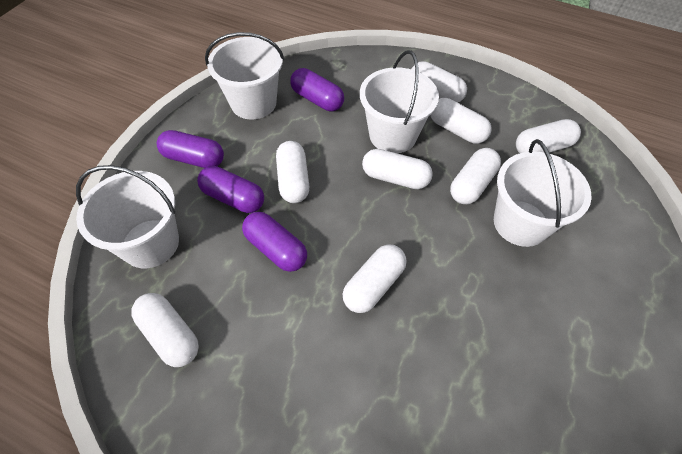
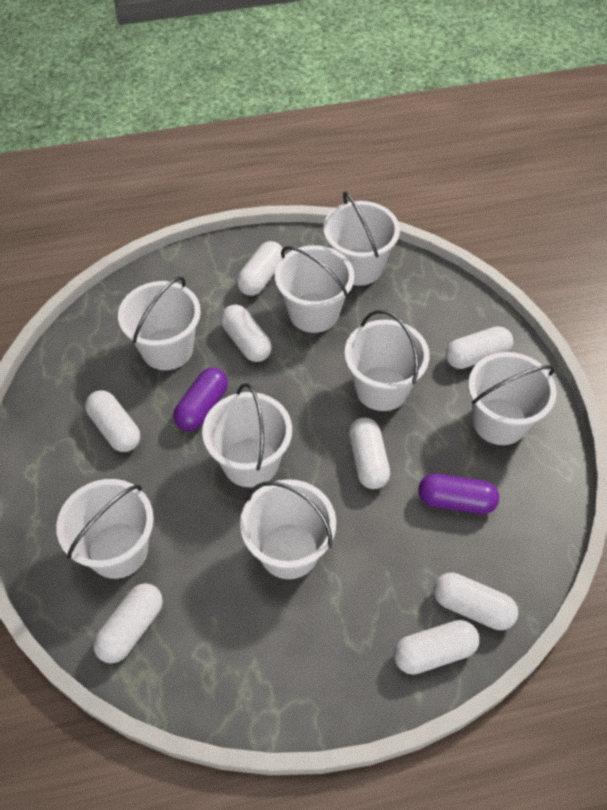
purple capsule: [157,130,224,168] [197,166,264,213] [242,212,307,272] [290,68,344,111] = 4 -> [173,368,228,431] [418,474,499,514] = 2
white bucket: [76,165,179,268] [205,32,284,119] [360,50,439,153] [494,139,592,247] = 4 -> [56,479,154,579] [118,276,201,370] [202,383,292,487] [240,479,336,579] [275,245,354,333] [323,191,400,286] [344,310,429,411] [468,352,557,445] = 8

